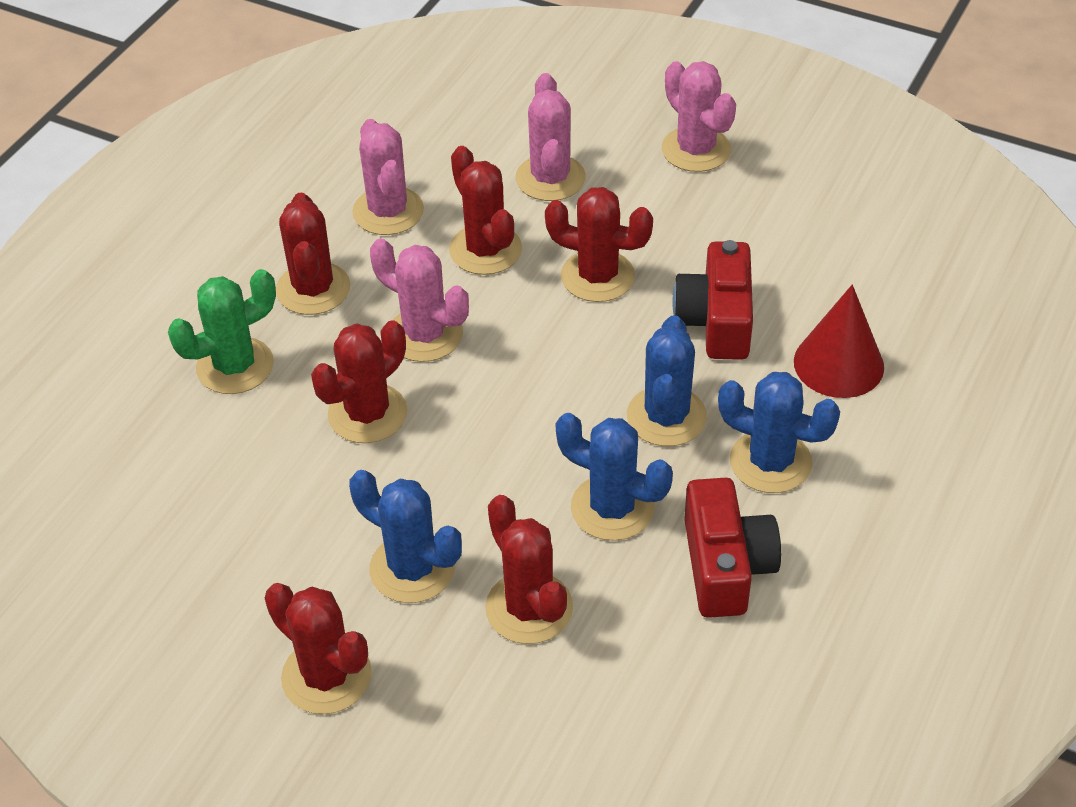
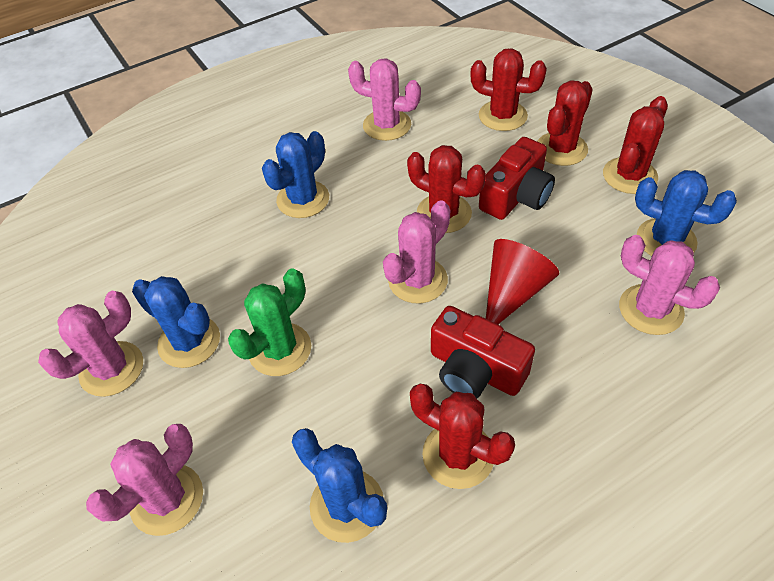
pink cactus: [352,119,424,235] [370,238,469,362] [515,73,586,201] [662,61,736,172] = 4 -> [38,291,143,397] [86,424,203,536] [348,59,421,141] [383,200,450,303] [619,235,720,335] = 5
red cactus: [265,583,372,714] [276,193,350,315] [311,320,407,443] [449,146,522,275] [485,495,573,644] [545,187,653,302] = 6 -> [407,145,486,233] [410,384,515,489] [470,48,547,131] [537,80,593,166] [603,96,668,194] = 5

